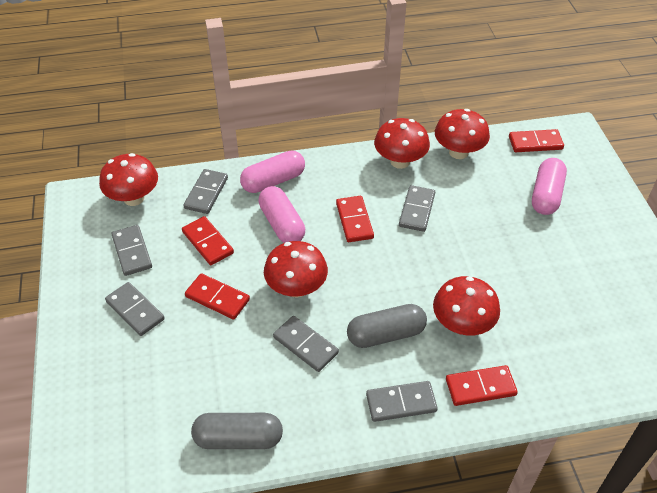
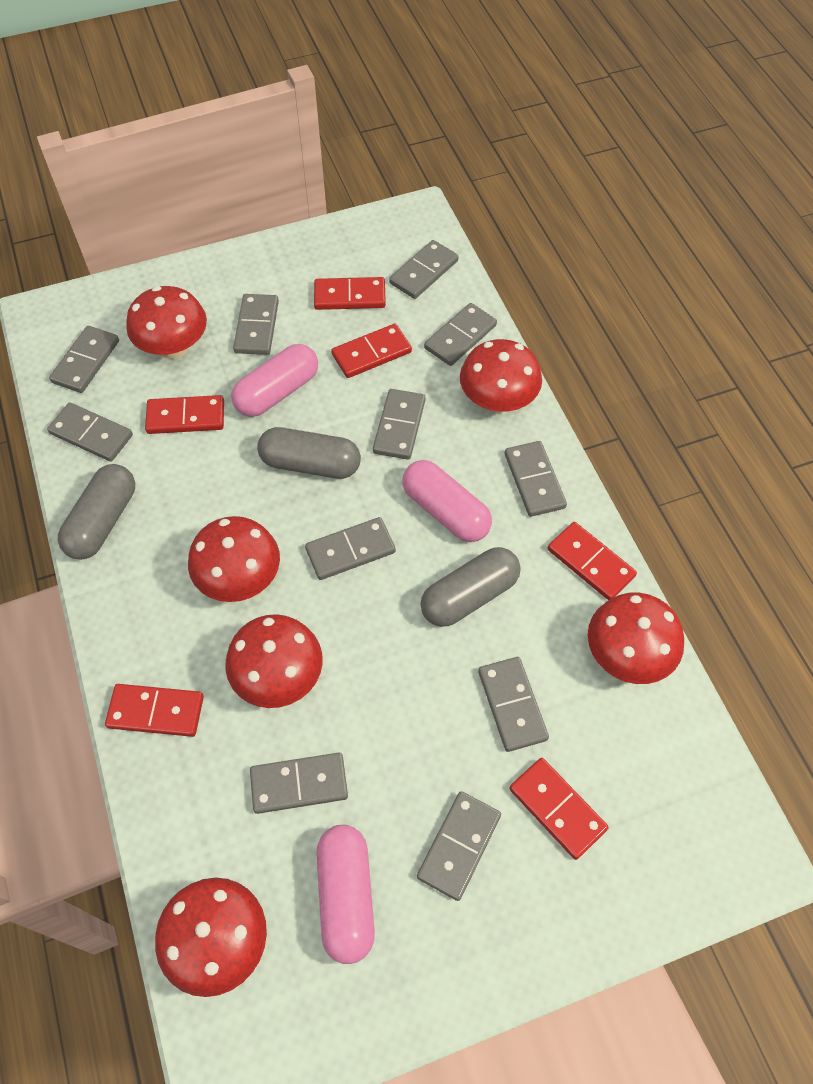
grey capsule: [191,413,283,449] [347,304,427,348] = 2 -> [58,464,135,560] [257,427,361,479] [421,547,521,627] = 3
grey domino: [105,282,165,336] [112,225,152,276] [183,169,228,214] [273,316,339,372] [366,381,438,422] [399,185,435,232] = 6 -> [47,403,133,462] [49,326,119,393] [233,294,279,355] [250,753,348,814] [305,517,396,580] [373,389,426,460] [389,240,459,299] [417,791,501,901] [424,303,497,366] [478,657,549,752] [505,441,567,517] = 11
red domino: [182,216,234,265] [185,273,250,320] [336,196,374,242] [446,365,518,406] [509,129,564,152] = 5 -> [105,684,204,737] [145,395,224,434] [314,277,386,310] [331,324,412,378] [509,758,609,860] [548,522,637,600] = 6
red mushroom: [99,153,158,206] [264,241,328,298] [374,118,430,169] [433,276,500,335] [435,109,490,159] = 5 -> [126,286,207,359] [155,878,267,997] [188,516,280,602] [225,614,323,708] [460,339,542,413] [588,593,684,684] = 6

